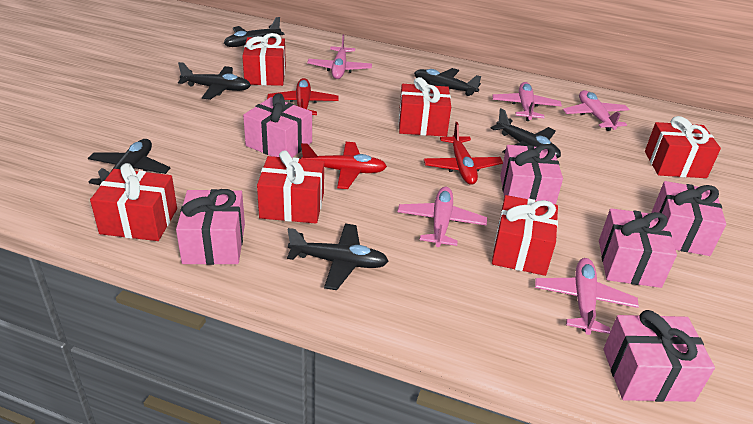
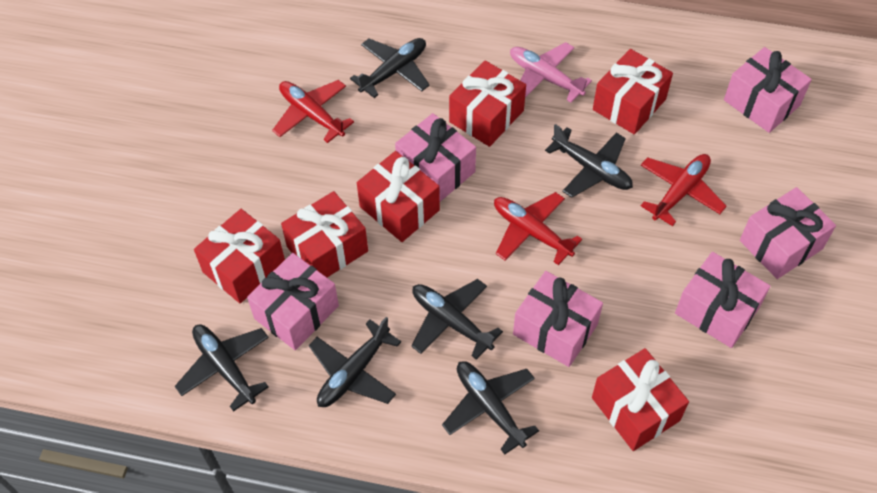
pink plane: [307,34,372,79] [398,187,487,247] [492,82,562,121] [535,258,639,335] [563,90,630,131] = 5 -> [510,42,592,103] = 1

